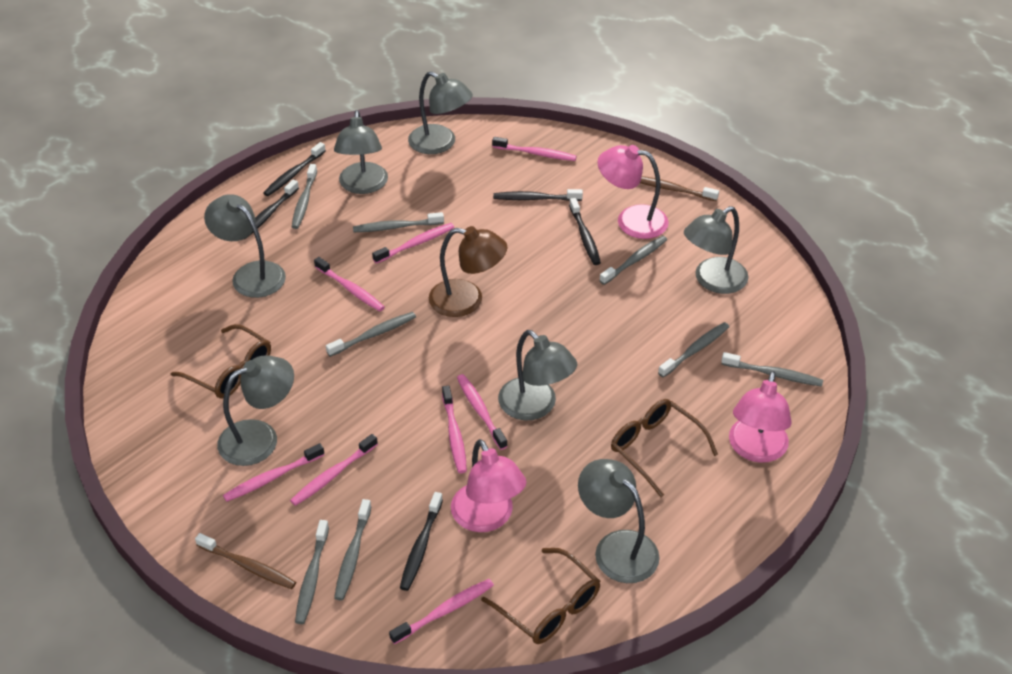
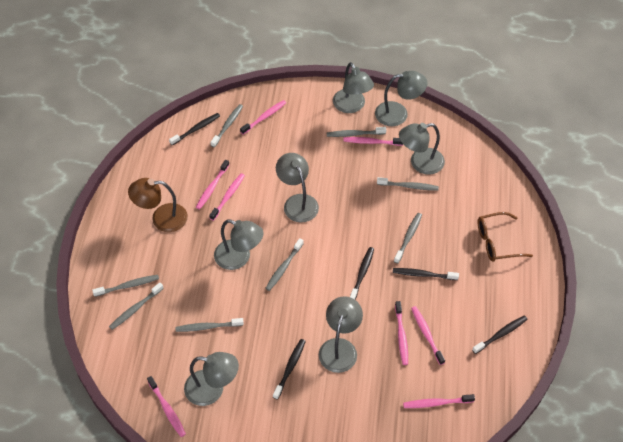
brown glasses: [171,324,271,399] [481,548,600,644] [611,399,718,497] = 3 -> [478,212,533,262] = 1
brown toothbrush: [195,533,296,589] [640,176,719,201] = 2 -> none = 0
pink lamp: [451,439,526,532] [598,145,668,239] [729,371,791,463] = 3 -> none = 0

